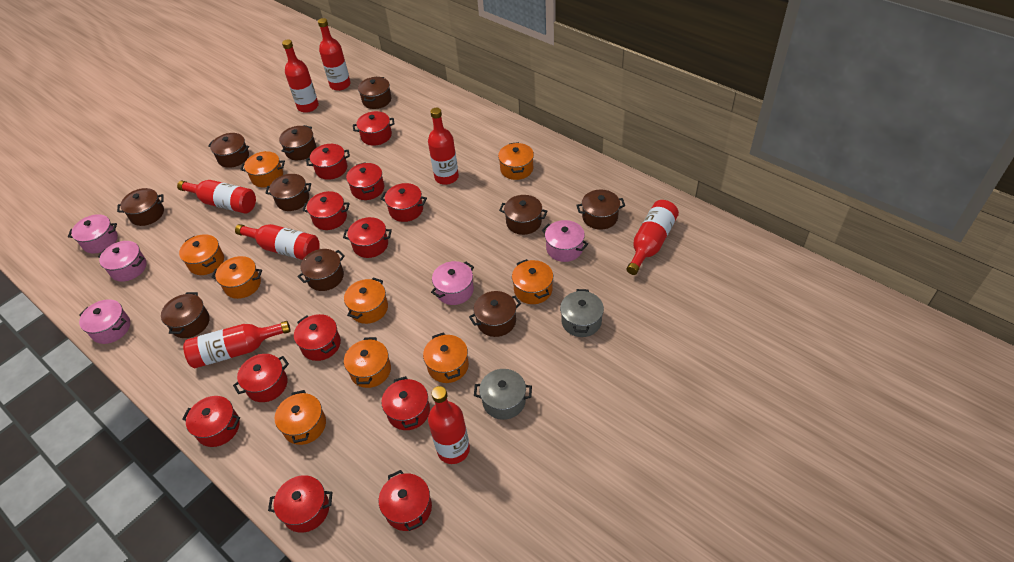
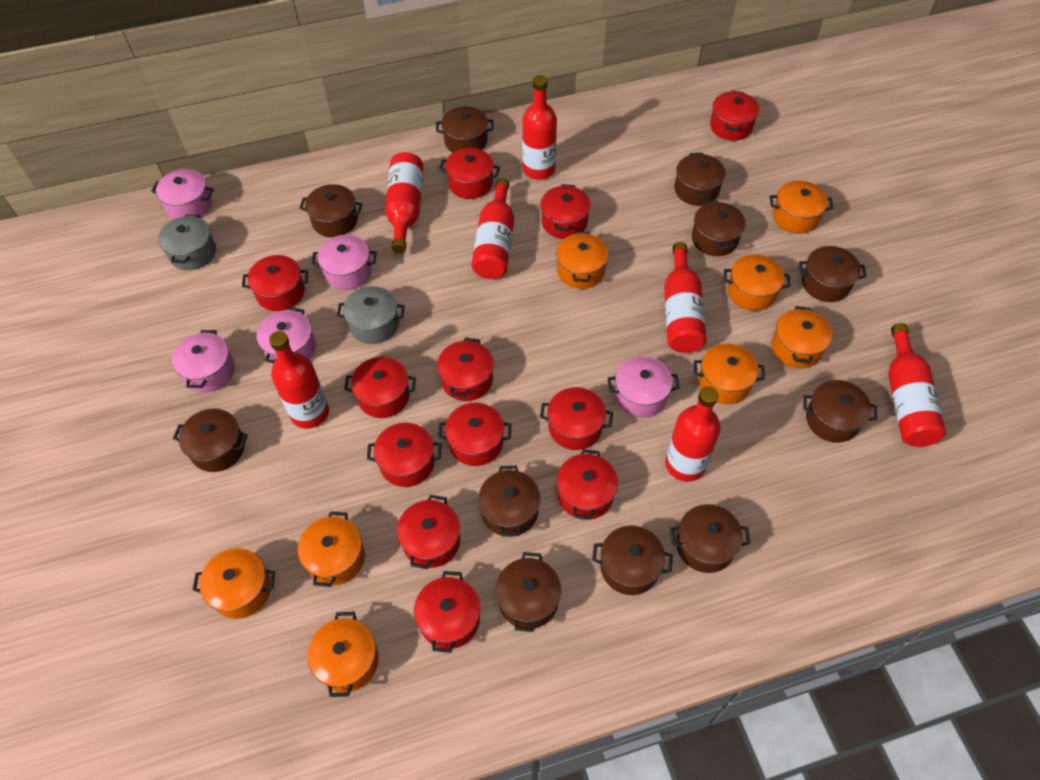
brown pot: [117,188,164,226] [161,292,210,338] [208,133,249,168] [266,174,311,211] [279,125,317,160] [297,249,345,291] [358,77,391,109] [469,291,521,337] [499,195,547,235] [576,189,625,230] = 10 -> [173,409,248,472] [299,184,362,237] [436,106,494,153] [478,466,540,537] [496,552,561,632] [592,526,673,595] [670,504,750,573] [674,153,726,206] [692,200,745,256] [799,246,867,302] [803,380,877,443] = 11
orange pot: [179,234,224,275] [211,256,262,299] [240,151,285,187] [275,390,326,445] [344,278,388,324] [344,337,391,388] [423,332,469,383] [498,142,534,180] [512,259,553,304] = 9 -> [192,548,275,619] [298,511,365,587] [307,612,379,697] [556,231,608,289] [694,344,765,404] [724,254,790,311] [770,181,833,234] [771,306,832,368] = 8
red bottle: [177,180,256,214] [183,321,291,368] [235,224,320,260] [282,39,319,113] [318,18,351,91] [428,108,459,185] [428,386,470,464] [626,200,679,275] = 8 -> [269,331,329,429] [385,152,423,253] [471,178,514,279] [522,75,557,180] [664,242,707,353] [665,386,720,482] [888,323,946,447] = 7

